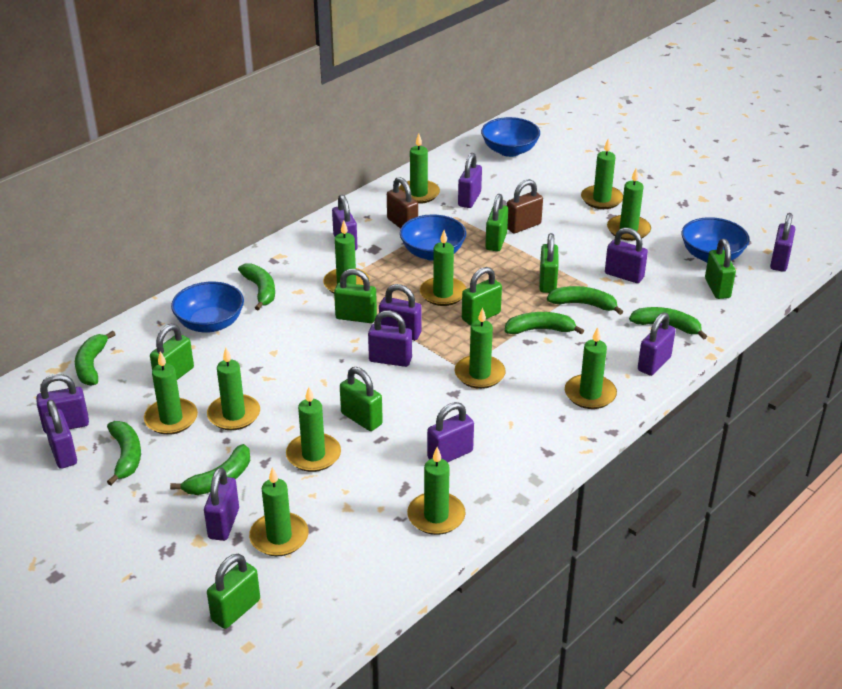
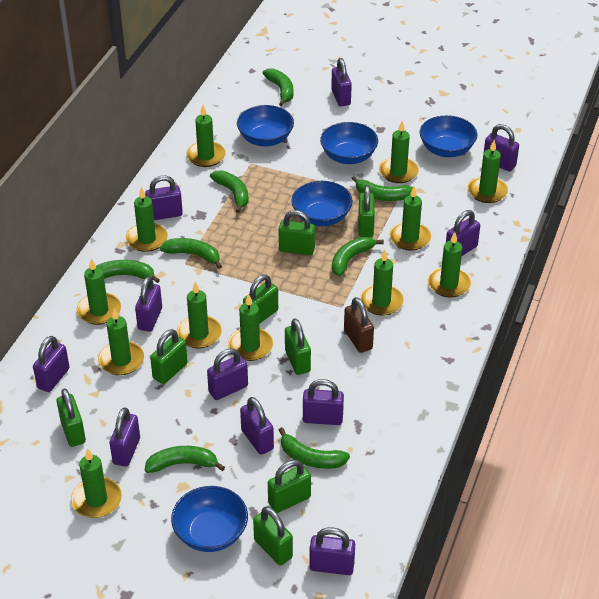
blue bowl: [171,281,244,333] [400,214,466,261] [481,117,540,157] [682,217,750,262] = 4 -> [171,486,248,552] [237,105,294,146] [291,181,353,226] [320,122,378,164] [420,115,477,157] = 5
brown padlock: [387,177,418,229] [507,179,543,233] = 2 -> [344,297,374,353] = 1
green banana: [75,331,116,386] [107,421,141,485] [170,444,250,495] [238,263,275,311] [505,312,584,335] [547,286,623,315] [629,307,707,340] = 7 -> [96,260,160,283] [145,446,225,473] [160,238,222,269] [210,171,249,213] [263,68,293,106] [279,427,350,469] [332,237,384,276] [351,176,413,201] = 8

